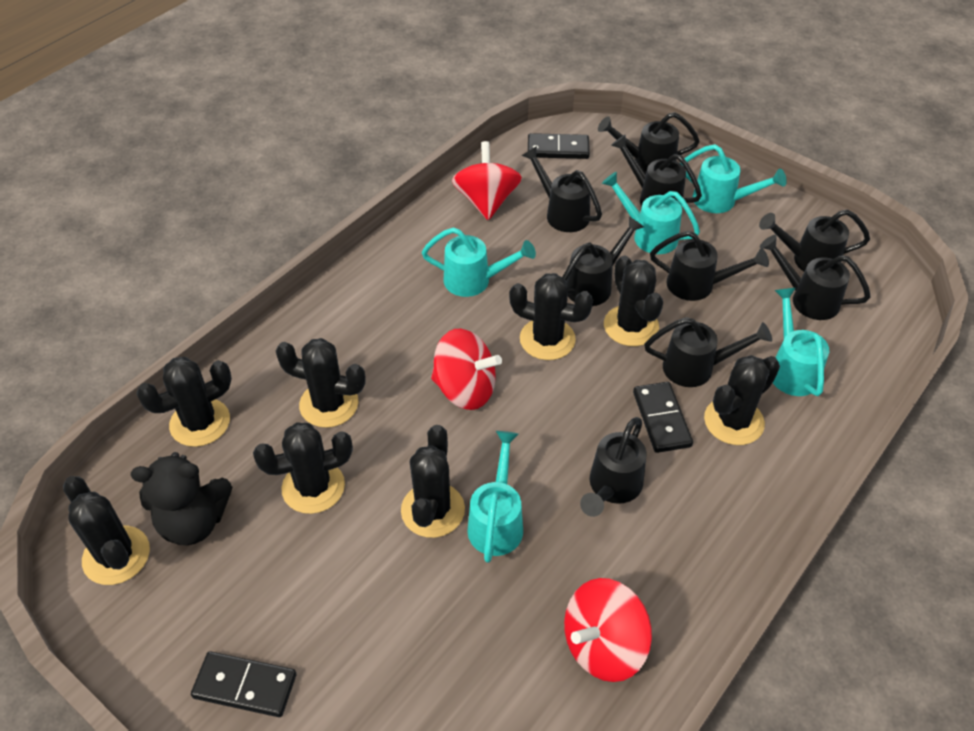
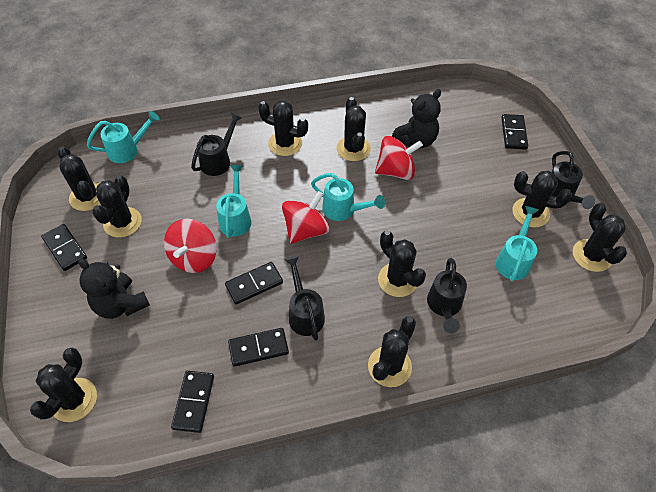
black cactus: [63,476,150,585] [136,357,232,447] [253,422,353,514] [276,338,366,428] [401,425,465,538] [509,273,593,360] [604,255,663,346] [704,355,780,445] = 8 -> [30,347,97,422] [58,147,101,211] [92,175,142,238] [258,101,308,156] [336,97,371,161] [368,317,416,387] [378,230,426,297] [512,171,572,227] [573,203,627,272] = 9
black domino: [191,651,296,717] [528,133,590,159] [633,382,693,453] = 3 -> [41,224,87,271] [171,371,214,433] [225,262,283,304] [228,328,289,367] [501,114,528,150] = 5
black teddy bear: [131,452,232,545] = 1 -> [78,258,150,319] [392,89,441,148] = 2
black watering can: [522,146,602,232] [563,216,644,306] [580,417,647,517] [598,112,700,174] [611,135,702,206] [644,317,772,387] [650,231,769,301] [759,209,870,271] [760,235,871,320] = 9 -> [191,112,242,176] [285,256,325,341] [427,258,467,333] [552,151,595,209] = 4
turquoise watering can: [422,227,536,297] [467,431,523,563] [602,172,700,254] [685,144,787,213] [773,288,829,396] = 5 -> [87,111,160,163] [216,165,251,238] [311,173,385,221] [496,206,539,281] = 4

